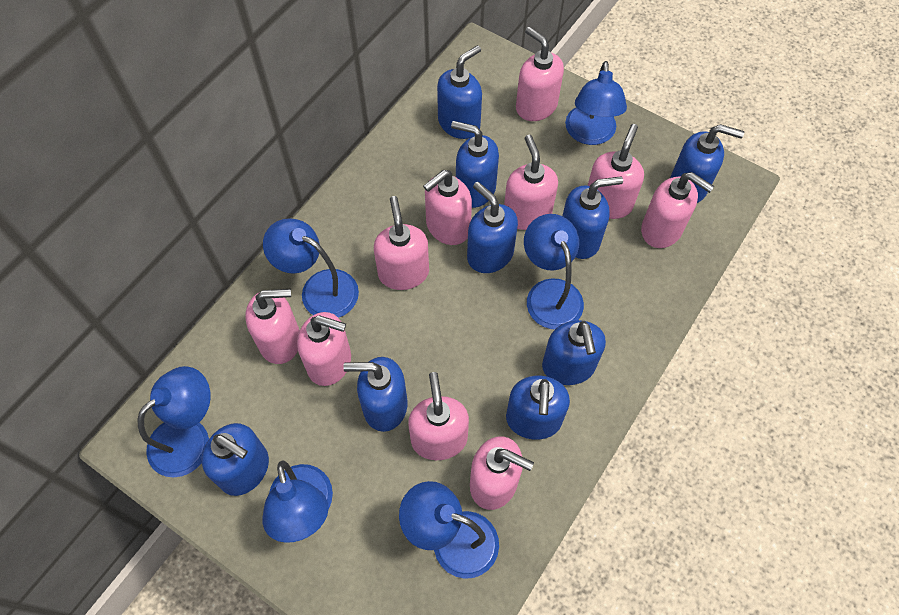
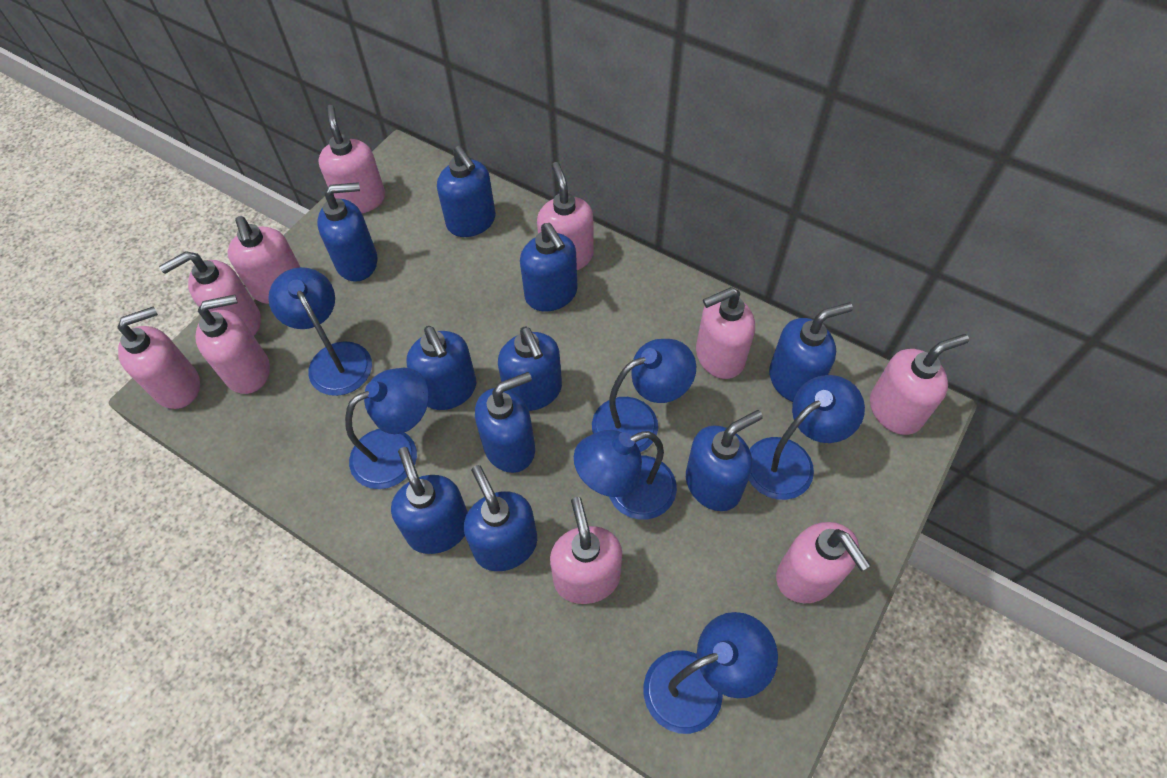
blue soap dispenser: [202,423,269,496] [343,357,407,432] [437,45,482,139] [451,121,499,208] [467,182,518,273] [506,376,570,440] [542,320,606,385] [562,176,623,259] [670,124,744,203] = 9 -> [317,182,377,282] [391,447,468,554] [407,326,476,410] [437,146,496,237] [464,465,537,571] [475,372,535,473] [498,327,562,411] [520,223,578,312] [686,410,763,511] [769,302,853,402] = 10

